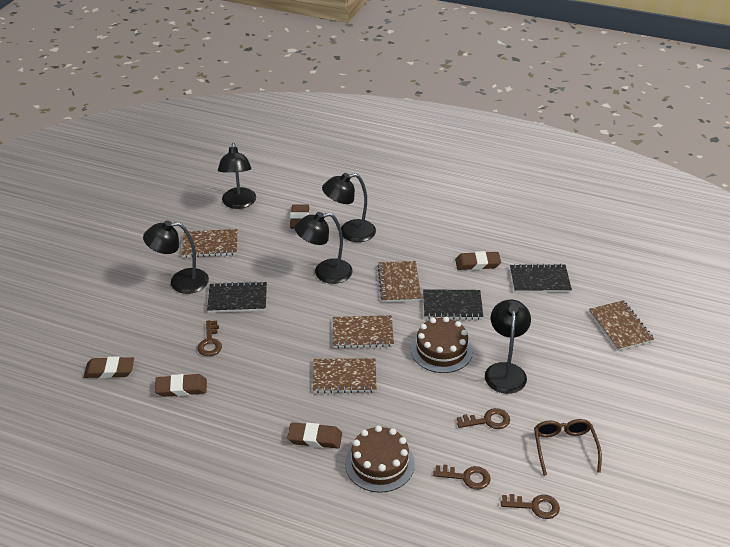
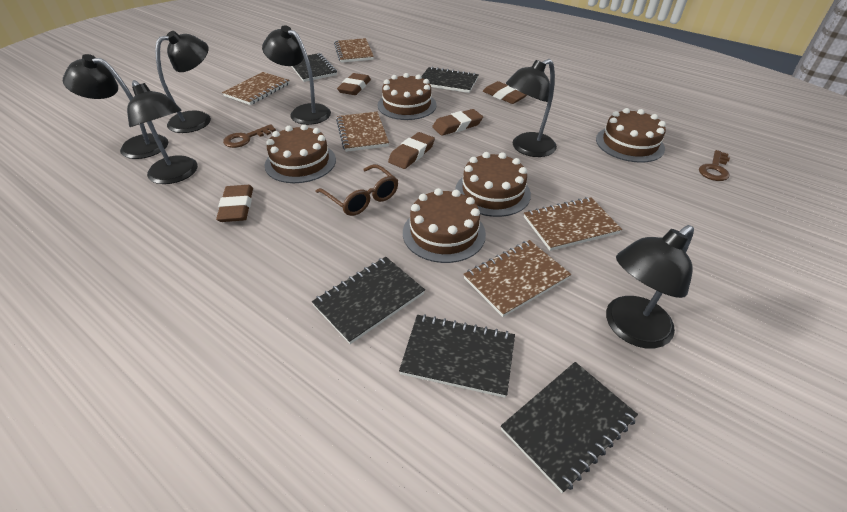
black lamp: [143,221,209,294] [218,143,256,209] [295,212,353,284] [322,173,376,242] [485,300,531,394] = 5 -> [63,54,168,159] [127,80,198,184] [155,31,211,133] [262,25,331,125] [506,59,557,157] [606,225,694,348] = 6
black notebook: [207,281,267,313] [423,289,483,320] [510,264,572,293] = 3 -> [291,53,337,82] [312,257,425,344] [399,314,515,398] [421,66,479,93] [501,362,638,493] = 5
brown cake: [345,425,415,493] [411,317,473,373] = 2 -> [265,124,336,183] [378,73,437,120] [403,188,486,263] [455,152,531,217] [596,108,666,163] = 5
brown key: [197,320,222,356] [433,464,491,490] [457,408,510,429] [501,494,560,519] = 4 -> [223,124,276,148] [699,150,730,181] = 2

